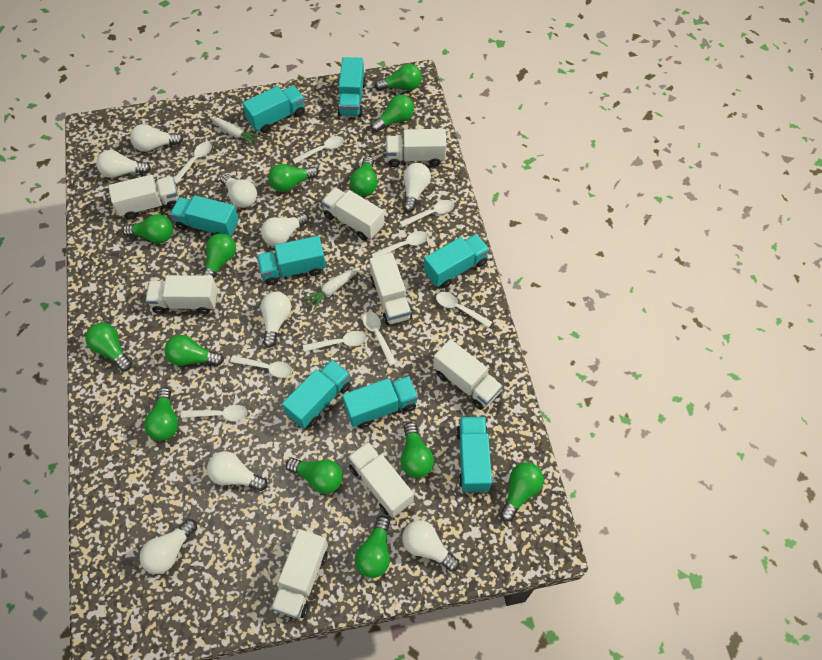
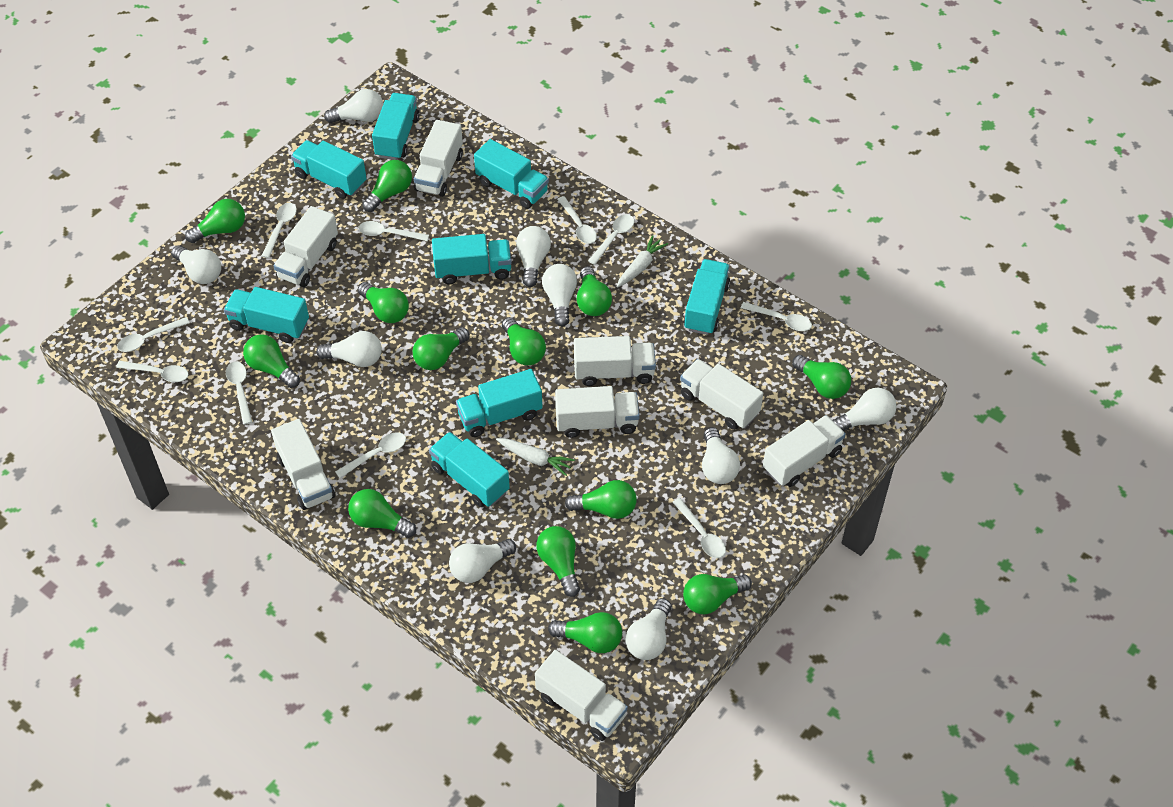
white spoon: [174,142,212,183] [181,405,247,422] [230,355,292,378] [292,136,344,164] [303,331,366,352] [363,312,397,366] [372,231,428,257] [400,200,454,227] [436,292,492,328] = 9 -> [116,361,188,382] [117,317,190,352] [226,361,252,425] [261,203,297,258] [335,432,406,478] [358,221,429,241] [557,196,597,244] [588,214,634,265] [672,498,726,558] [741,302,812,331] = 10

